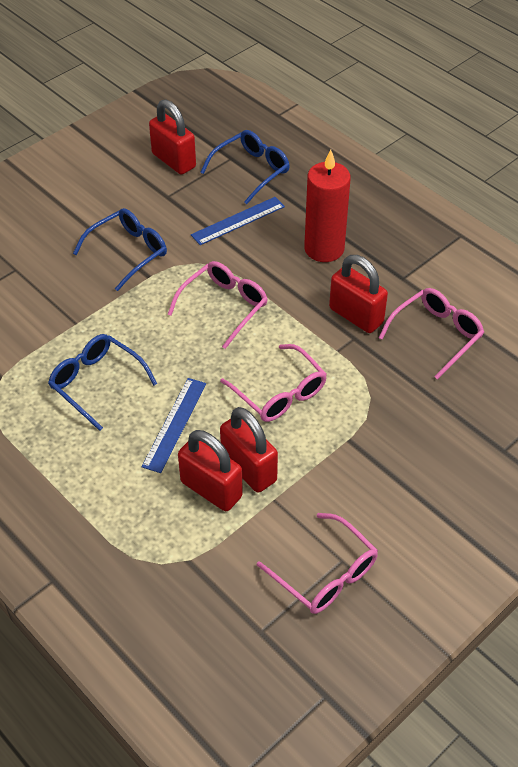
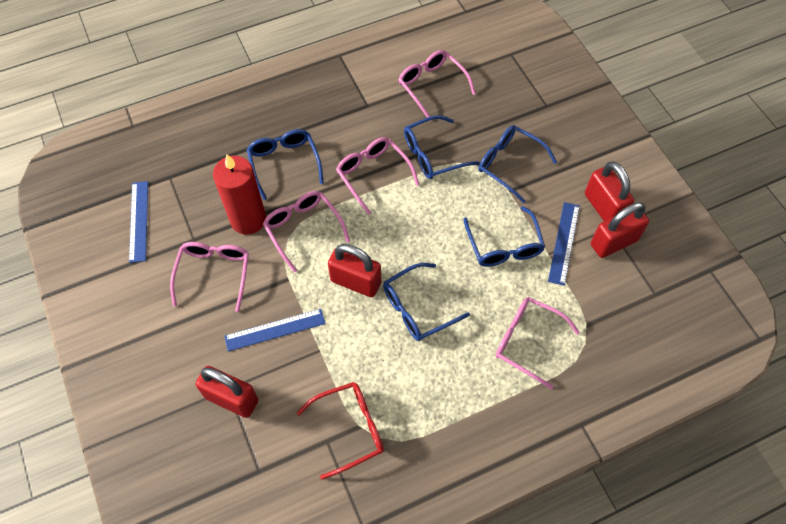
blue glasses: [48,334,157,431] [73,208,167,291] [200,130,290,204] = 3 -> [247,129,324,200] [383,263,470,341] [404,115,479,179] [463,206,545,267] [479,125,557,203] = 5
blue ruler: [142,378,206,473] [191,197,285,245] = 2 -> [129,181,148,263] [224,309,326,352] [548,202,580,286] = 3
pink glasses: [168,261,268,349] [220,344,327,422] [257,513,378,614] [379,288,484,380] = 4 -> [170,242,249,312] [263,191,350,273] [336,137,420,215] [398,50,476,121] [495,297,580,389] = 5
red glasses: none = 0 -> [297,382,384,479] = 1

